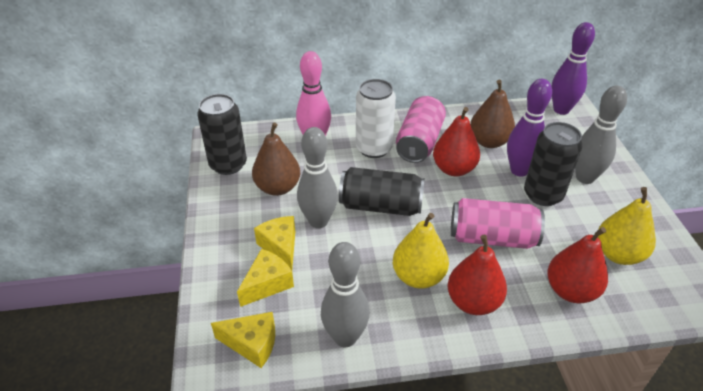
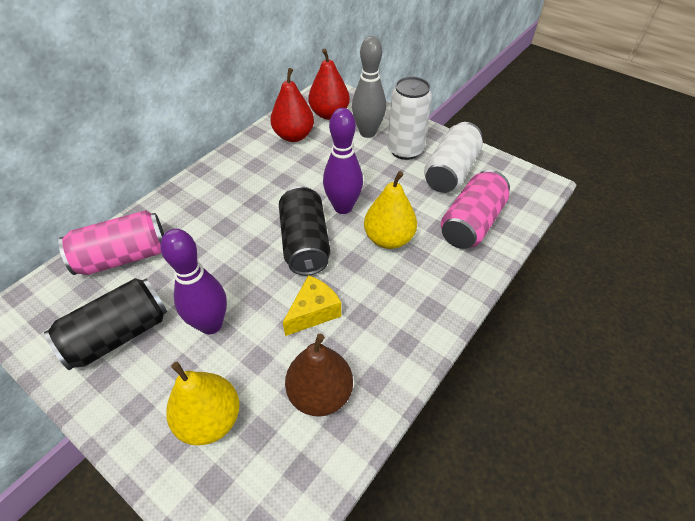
black can: [197,94,247,175] [339,167,425,216] [524,122,583,206] = 3 -> [44,278,167,370] [279,186,330,275] = 2
brown pear: [252,123,300,196] [470,80,515,148] = 2 -> [285,334,353,417] = 1
grey bowling pin: [297,127,338,228] [321,242,370,347] [575,85,627,184] = 3 -> [352,36,386,138] = 1
pink bowling pin: [296,51,331,136] = 1 -> none = 0
red pear: [433,107,480,176] [448,235,507,315] [547,227,608,304] = 3 -> [270,68,314,142] [308,49,350,120] = 2
white can: [356,79,396,158] = 1 -> [387,76,432,160] [424,122,483,193] = 2
yellow cheese: [211,312,275,368] [237,249,294,307] [254,216,295,270] = 3 -> [283,275,341,336] = 1

